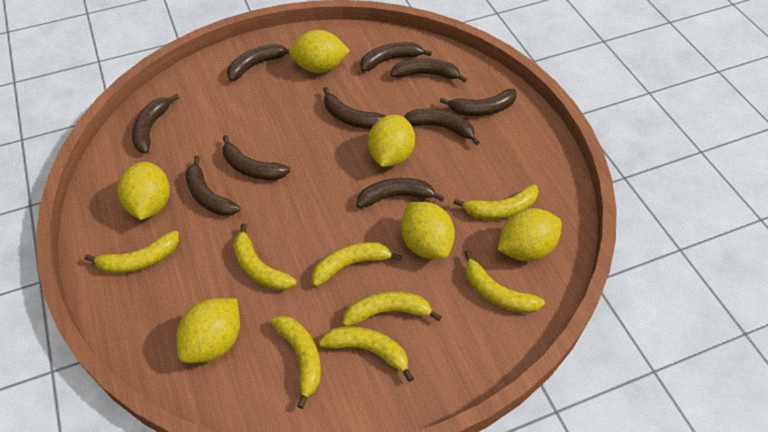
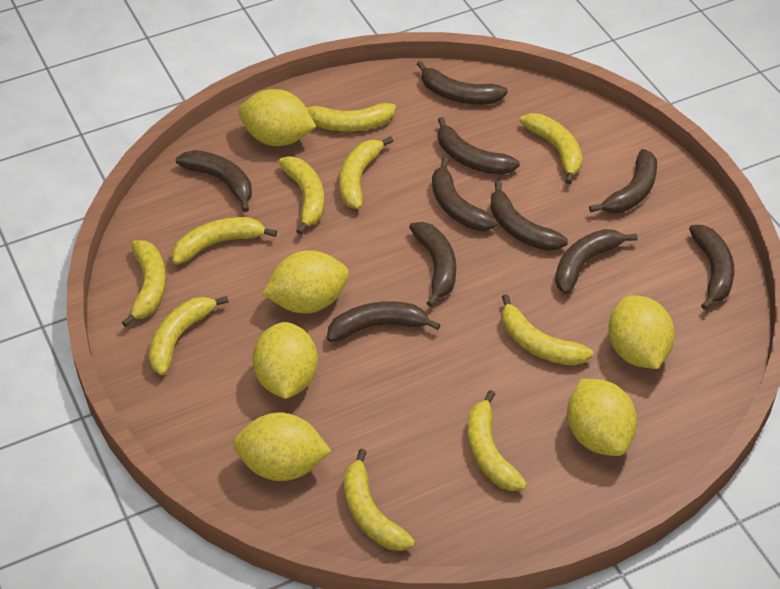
yellow banana: [85,231,179,274] [233,223,297,291] [271,316,321,409] [312,242,402,287] [319,326,414,382] [343,291,442,327] [453,185,539,220] [464,250,545,314] = 8 -> [122,240,166,327] [149,296,229,375] [172,217,277,265] [278,156,324,235] [306,103,396,131] [339,136,393,209] [344,449,415,551] [468,390,527,491] [502,294,593,366] [520,113,582,184] = 10

